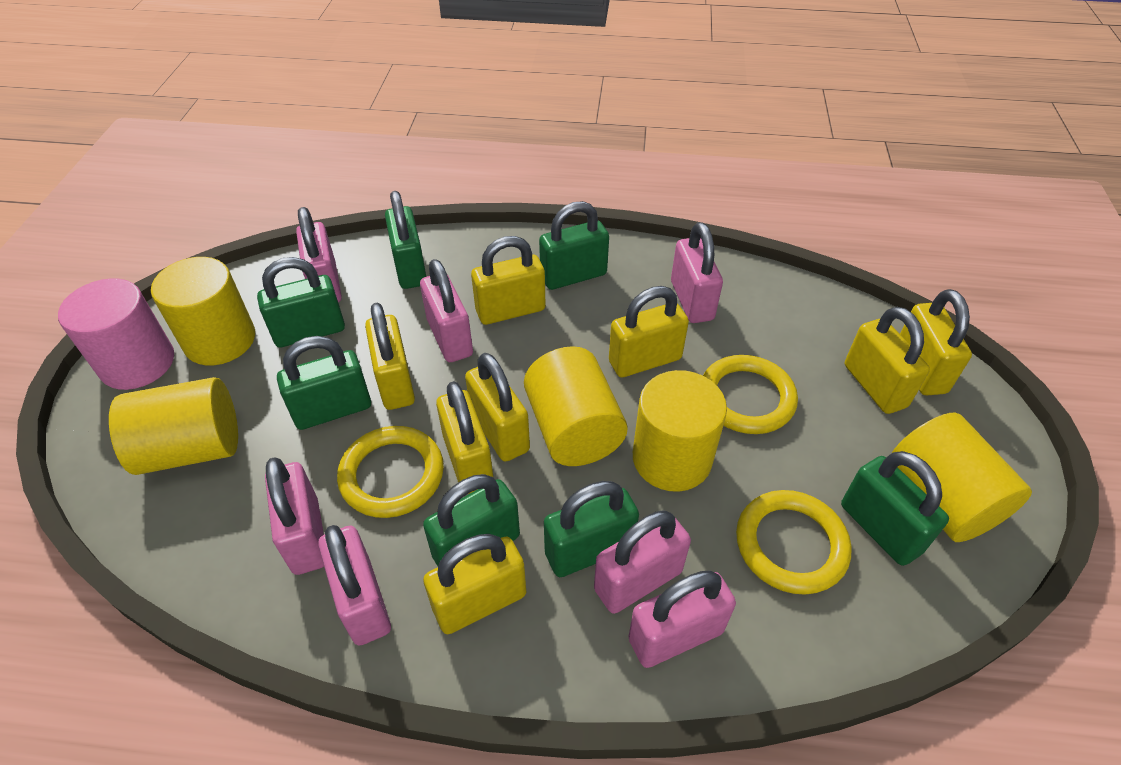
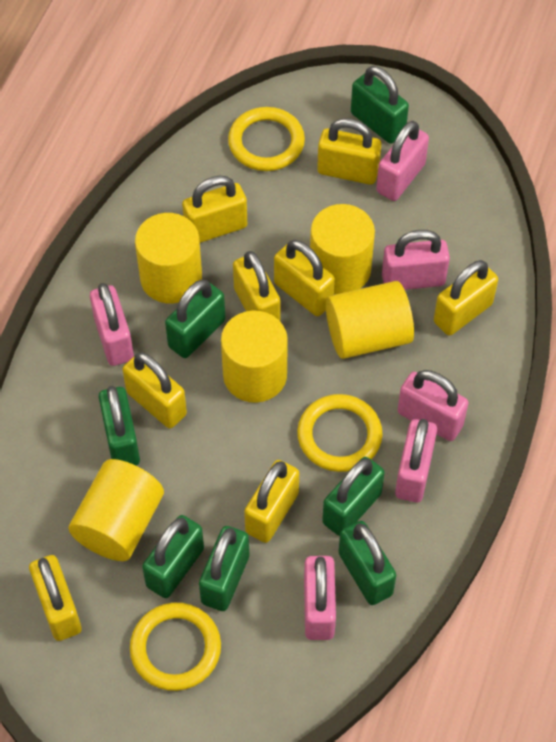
pink cylinder: [58,278,174,390] = 1 -> none = 0
pink padlock: [265,457,324,575] [296,207,342,302] [318,525,391,646] [420,259,473,362] [594,510,691,614] [628,570,736,668] [671,222,723,323] = 7 -> [90,283,134,366] [304,556,336,640] [376,121,429,201] [382,230,450,290] [395,419,437,502] [398,370,469,441] = 6

